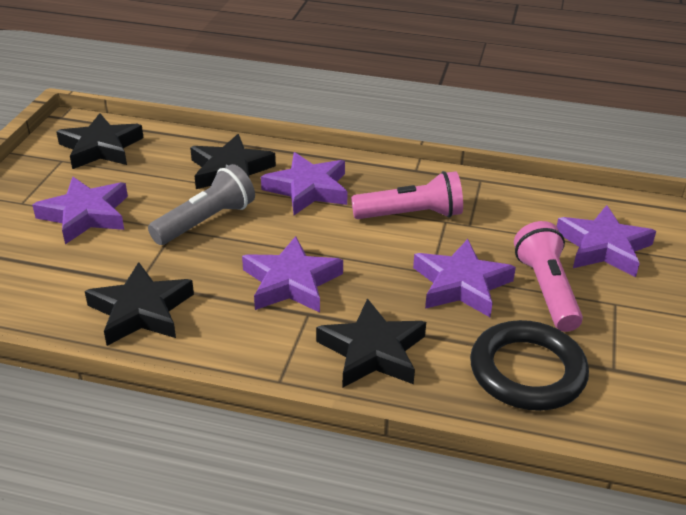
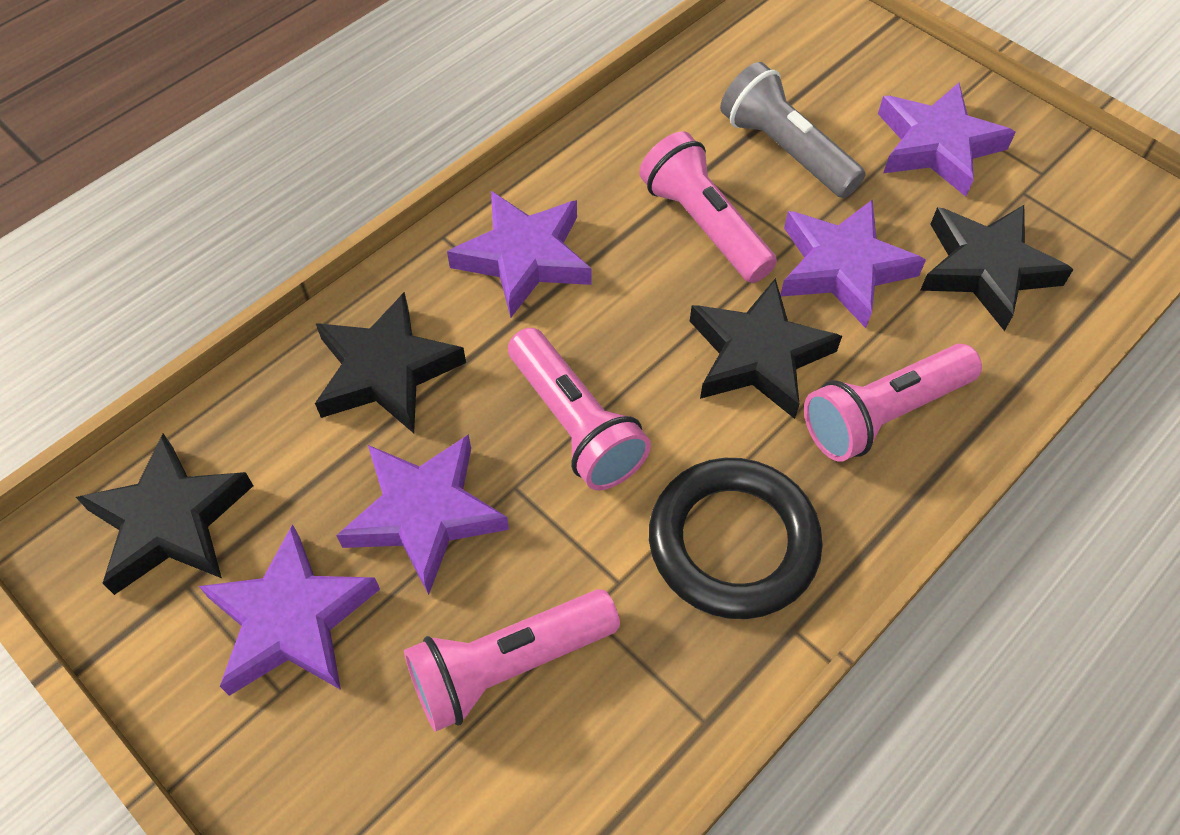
pink flashlight: [351,171,463,219] [514,221,583,332] = 2 -> [404,589,620,732] [508,328,651,490] [639,131,777,283] [804,344,982,462] = 4

